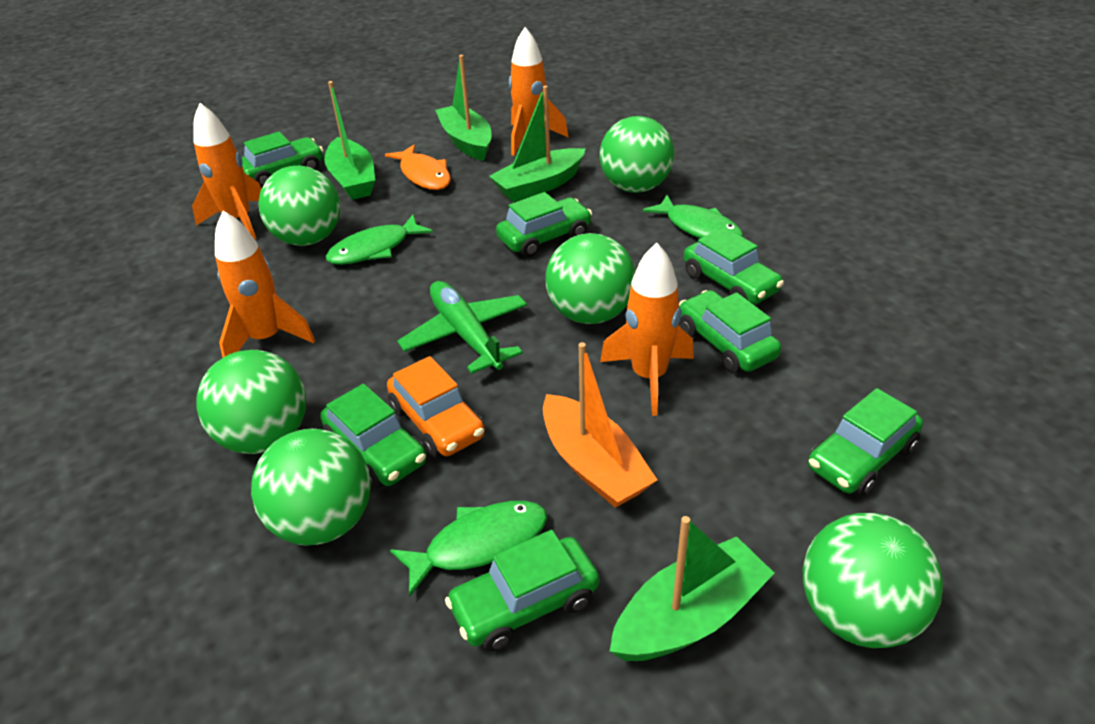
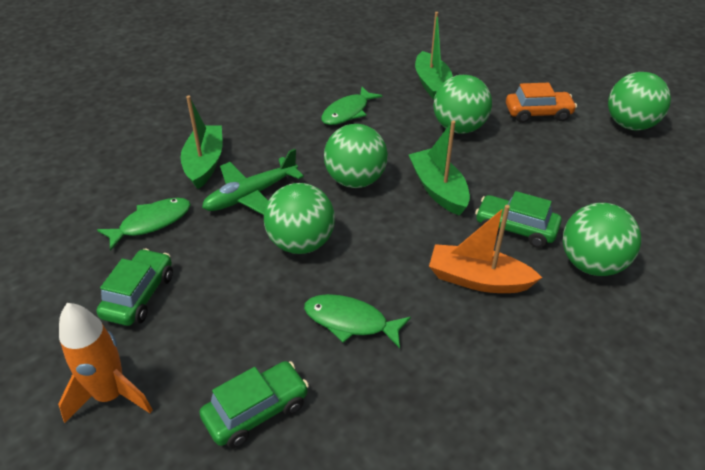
green ball: [196,350,306,454] [251,429,371,546] [258,166,340,246] [546,233,635,324] [600,116,674,193] [803,513,943,648] = 6 -> [264,183,335,254] [324,124,388,188] [433,75,492,134] [563,203,641,276] [608,72,671,131] = 5
green boat: [324,81,375,200] [435,55,491,161] [489,86,585,202] [610,516,775,661] = 4 -> [181,95,222,189] [409,121,470,216] [415,12,453,100] = 3
green car: [242,132,323,188] [320,384,426,488] [445,530,599,652] [496,192,592,257] [679,290,781,374] [684,227,784,304] [808,388,923,497] = 7 -> [97,249,173,326] [199,361,309,448] [475,191,562,248] = 3
orange fish: [385,144,451,190] = 1 -> none = 0
orange rocket: [192,103,261,239] [215,211,315,357] [509,27,569,156] [600,243,694,416] = 4 -> [58,303,153,423] = 1

